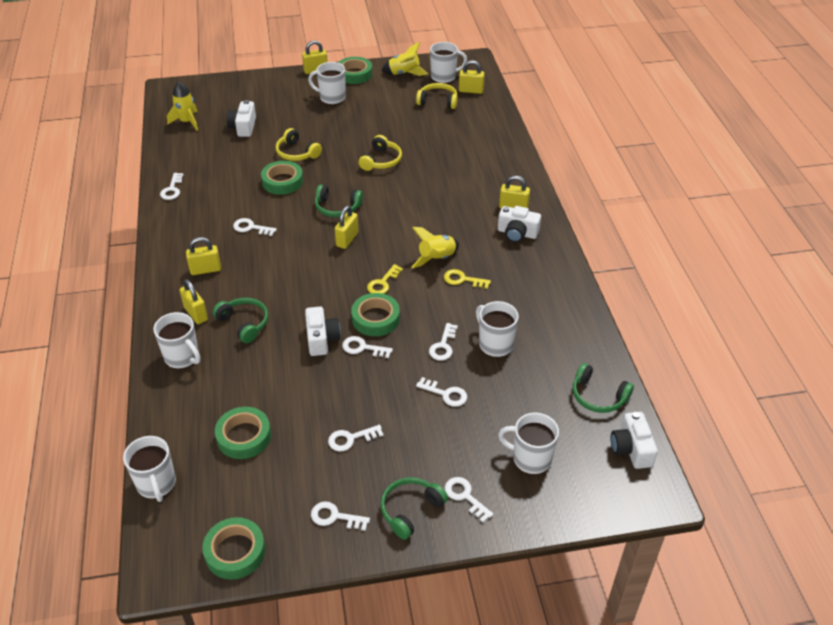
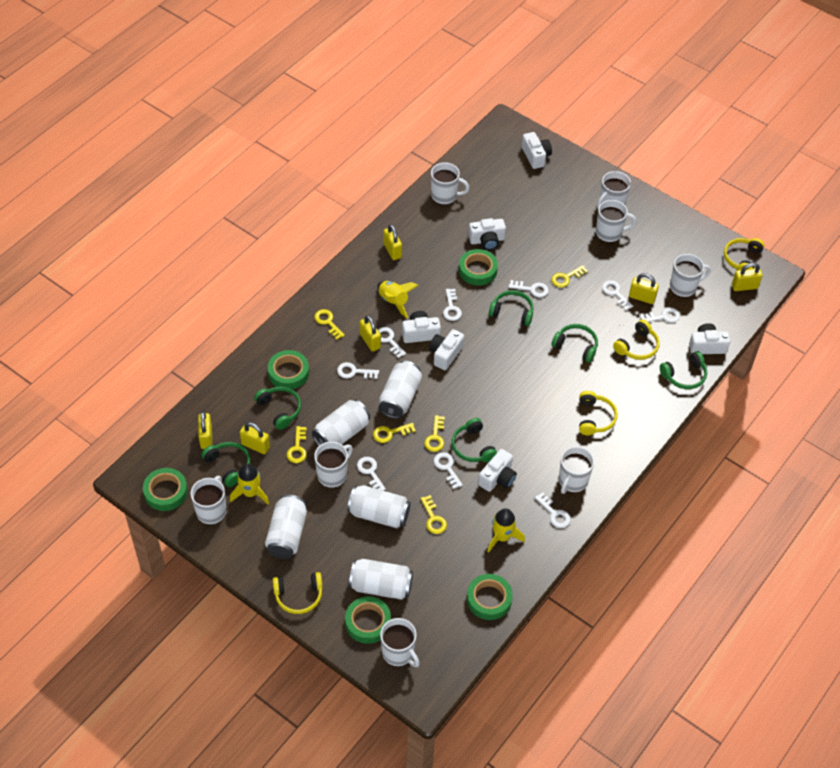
green headphones: [213,298,268,343] [315,184,363,217] [381,477,448,540] [573,363,634,413] = 4 -> [201,442,250,487] [254,386,301,430] [452,418,497,462] [489,290,534,326] [551,324,598,362] [660,351,707,389] = 6
white camera: [226,100,256,137] [305,307,341,356] [498,206,541,243] [611,412,658,469] = 4 -> [402,311,441,343] [429,329,464,370] [468,218,506,250] [478,449,517,492] [522,132,552,169] [689,323,730,354] = 6
white can: none = 0 -> [265,495,307,559] [312,400,370,446] [347,485,411,528] [349,559,413,600] [379,361,422,419] = 5
white key: [160,173,184,200] [233,218,277,236] [311,501,370,531] [328,425,384,452] [342,336,393,358] [416,377,467,407] [429,323,458,361] [445,477,493,522] = 8 -> [337,362,379,379] [357,457,386,491] [378,327,406,358] [434,452,463,489] [443,289,462,321] [509,280,549,297] [535,492,571,528] [602,280,633,311] [640,308,680,323] = 9
white mug: [123,436,176,502] [153,312,201,369] [308,62,346,105] [430,42,467,84] [476,301,519,357] [498,413,559,475] = 6 -> [190,476,226,525] [314,441,353,488] [380,618,420,667] [431,162,469,205] [559,446,594,494] [596,200,636,243] [597,171,631,208] [670,254,711,297] = 8
yellow headphones: [276,128,322,161] [359,135,402,171] [416,83,458,109] = 3 -> [273,572,323,614] [579,391,618,435] [613,319,660,360] [724,238,765,270] = 4
yellow key: [367,264,403,294] [444,269,491,289] = 2 -> [287,426,307,463] [314,309,345,340] [373,423,416,443] [420,495,447,534] [424,415,445,452] [551,265,588,287] = 6

